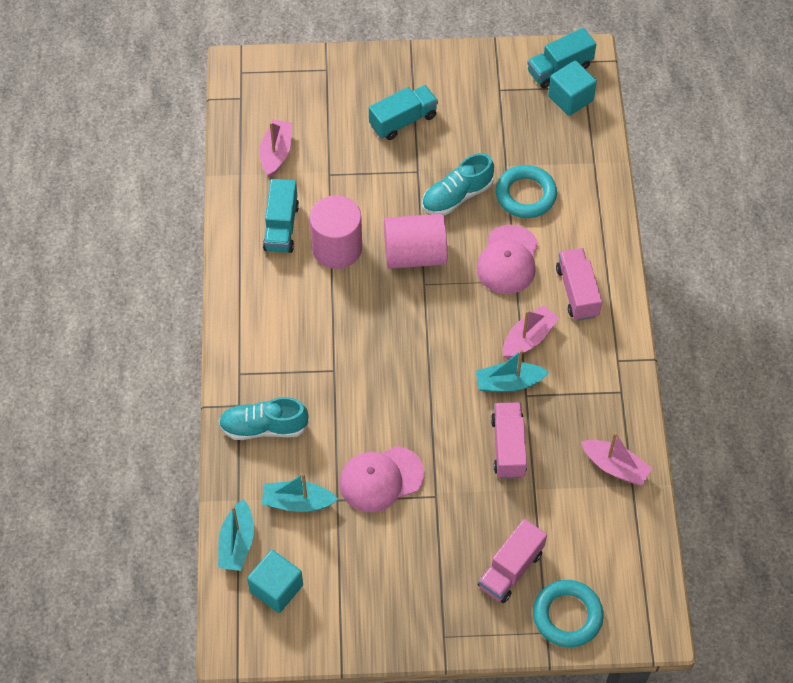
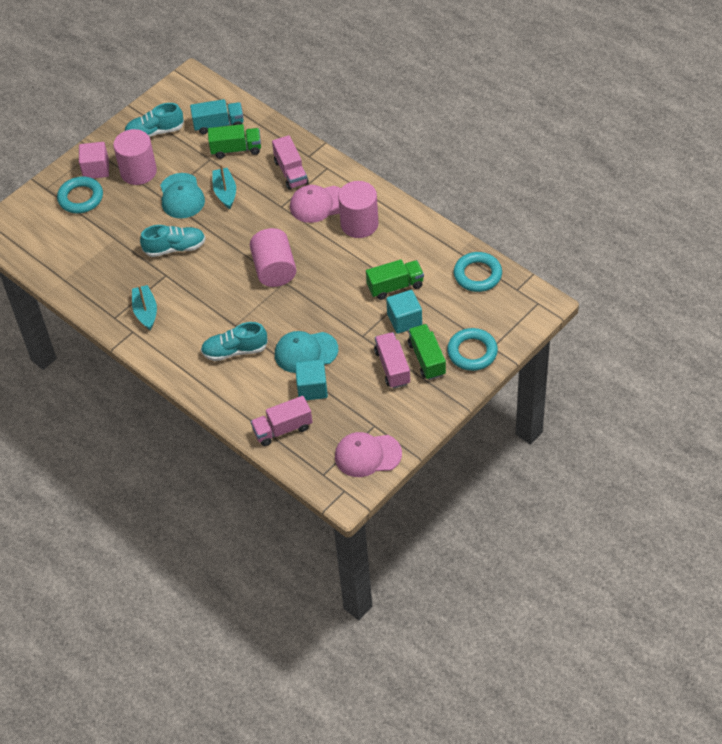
green truck: none = 0 -> [208,124,261,159] [366,259,424,300] [408,324,446,380] = 3
pink boat: [260,120,292,177] [503,305,559,359] [581,432,652,485] = 3 -> none = 0
pink cube: none = 0 -> [79,142,109,178] = 1
pink cylinder: [310,195,362,269] [384,214,447,269] = 2 -> [113,129,157,185] [250,228,297,287] [338,181,379,238] = 3
turquoise boat: [218,499,254,571] [262,473,338,512] [476,350,549,392] = 3 -> [132,285,157,330] [213,164,236,209] = 2
turquoise cap: none = 0 -> [160,173,205,218] [275,331,338,373] = 2
turquoise ring: [496,165,557,218] [533,580,604,647] = 2 -> [57,177,103,213] [447,328,498,371] [454,252,502,292] = 3
turquoise shoe: [219,397,309,440] [422,153,494,215] = 2 -> [125,103,184,137] [140,225,206,257] [201,322,268,361] = 3
turquoise truck: [263,179,299,253] [369,85,438,140] [527,28,596,88] = 3 -> [190,99,244,134] = 1

